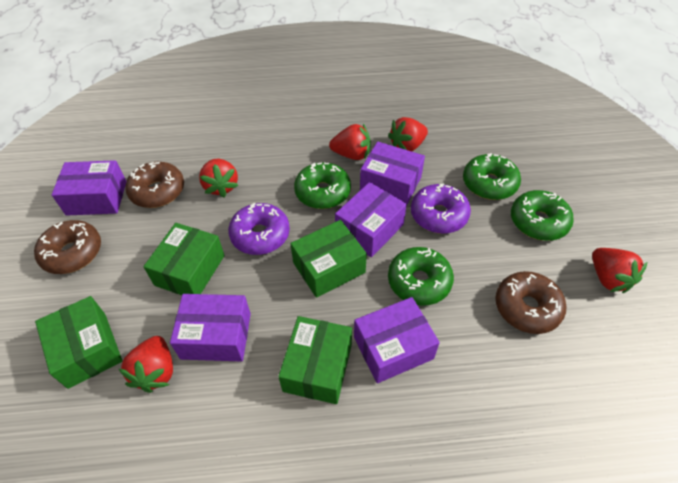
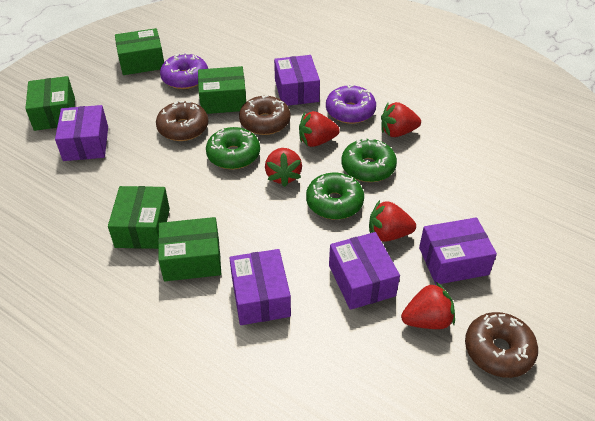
green box: [35,296,122,389] [143,223,225,295] [278,316,352,404] [290,220,367,298] = 4 -> [25,76,75,131] [108,186,170,249] [115,28,164,75] [158,217,221,281] [198,66,246,114] = 5
green donut: [294,162,351,209] [388,247,454,306] [463,153,521,200] [511,190,574,241] = 4 -> [206,127,260,169] [306,173,364,220] [341,139,397,182] = 3

